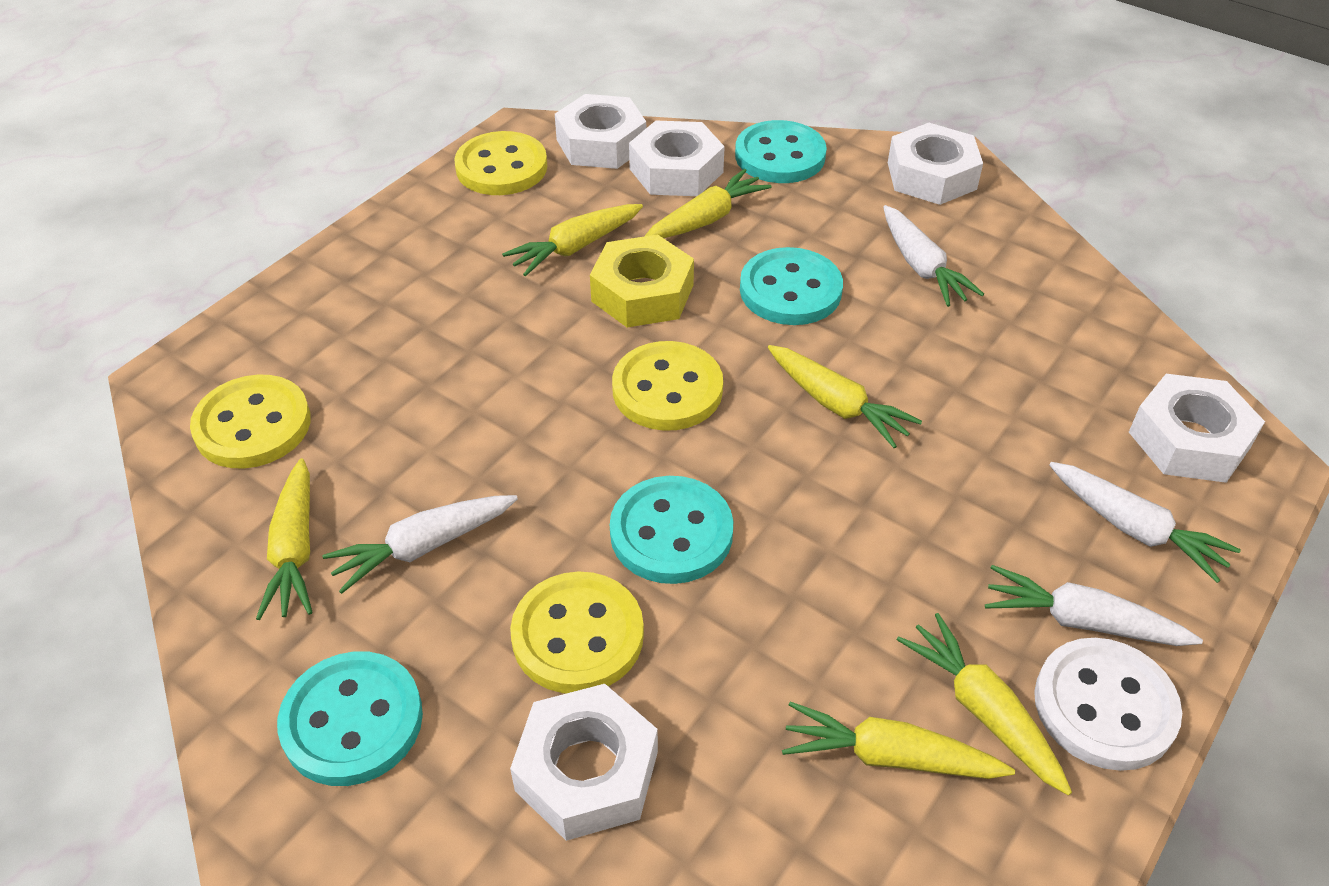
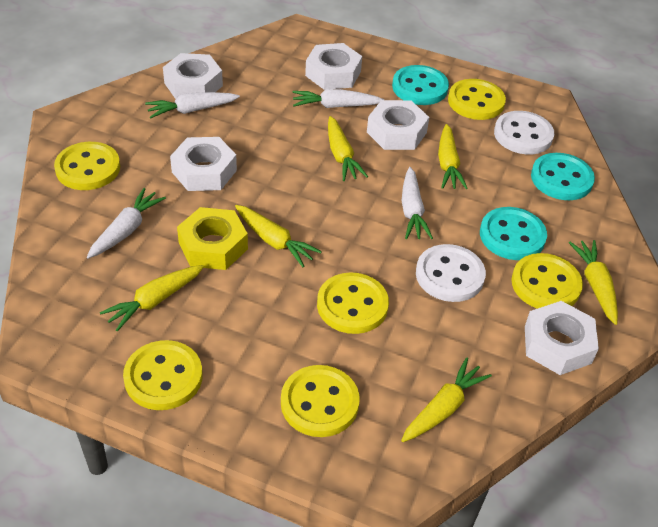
turquoise button: [277,651,423,786] [610,476,733,584] [735,120,827,183] [740,247,843,325] = 4 -> [392,65,449,105] [480,207,547,260] [531,153,595,200] = 3
white button: [1034,638,1182,771] = 1 -> [416,244,486,302] [494,111,554,155] = 2
yellow button: [190,375,311,469] [454,131,547,195] [510,572,644,693] [612,341,723,431] = 4 -> [54,142,120,190] [123,340,203,410] [281,365,360,437] [317,273,389,334] [448,79,506,120] [511,253,583,309] = 6

